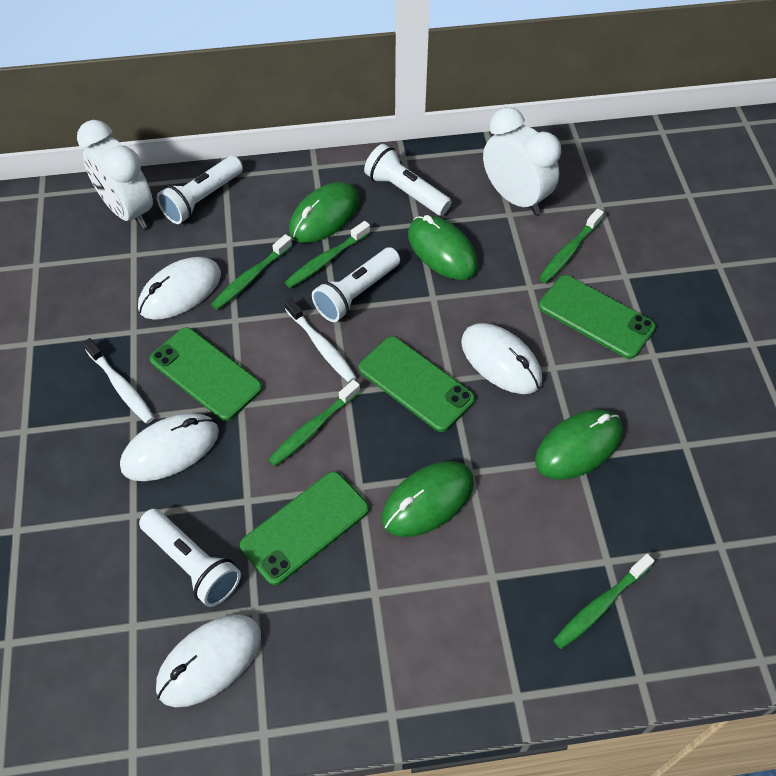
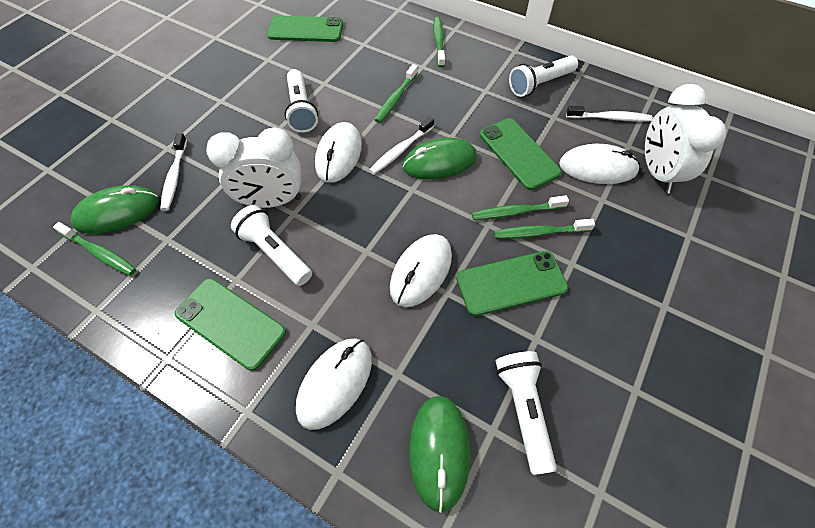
green mouse: [289,182,360,243] [382,461,474,537] [408,215,478,280] [535,409,623,480] = 4 -> [70,186,159,234] [402,137,477,180] [409,396,470,513] = 3
white toothbrush: [83,338,155,424] [284,298,356,383] = 2 -> [160,133,187,211] [369,116,434,174] [566,105,653,122] = 3

